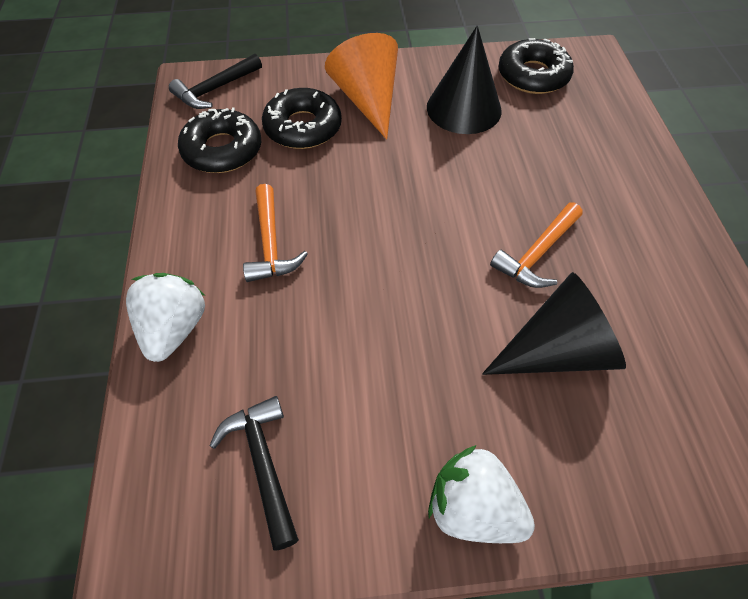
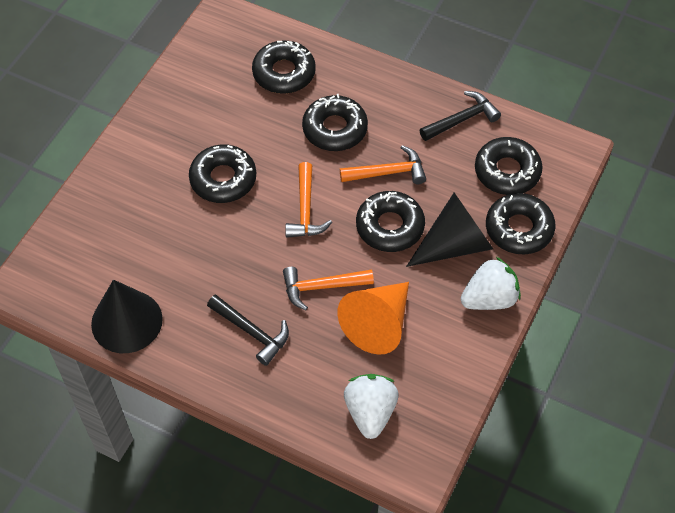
black donut: [178,107,261,173] [262,88,342,149] [499,38,574,94] = 3 -> [189,144,256,203] [252,41,316,94] [302,94,368,151] [356,191,425,252] [475,137,542,195] [486,193,556,255] = 6
orange hammer: [243,184,308,282] [490,202,582,288] = 2 -> [283,267,374,310] [285,162,332,238] [340,145,426,184] = 3

